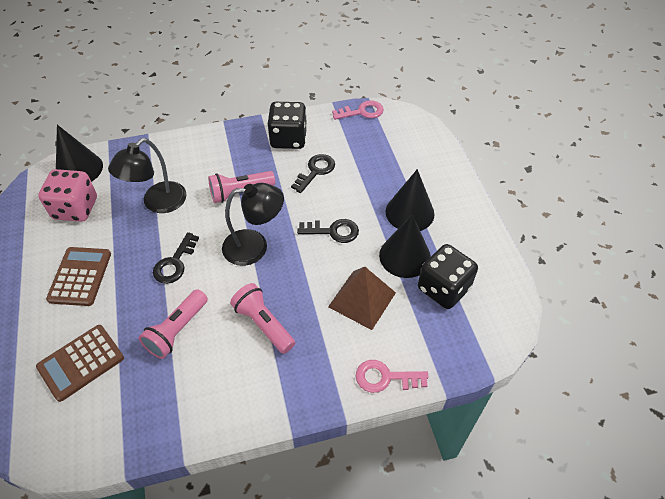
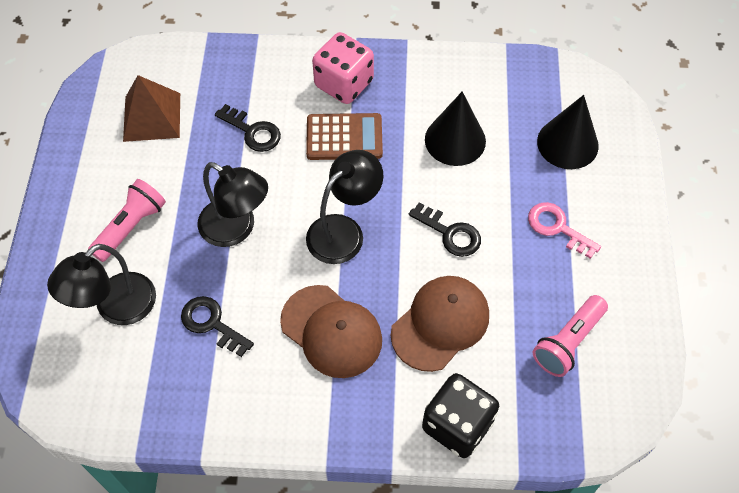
black cone: [56,125,103,182] [379,214,431,278] [386,169,435,231] = 3 -> [425,91,486,166] [537,95,599,169] = 2
black dice: [267,102,307,149] [418,244,478,309] = 2 -> [422,373,499,458] = 1
black lamp: [108,138,187,213] [222,183,284,266] = 2 -> [47,244,156,325] [198,162,268,247] [306,150,383,264] = 3
brown calculator: [36,325,124,402] [46,247,111,306] = 2 -> [306,113,383,160] = 1
brown cap: none = 0 -> [280,285,382,378] [391,276,489,372] = 2
pink flashlight: [139,289,208,359] [208,171,275,203] [230,283,295,354] = 3 -> [88,179,166,262] [533,295,608,377] = 2
pink key: [332,100,384,120] [356,360,429,393] = 2 -> [528,202,601,259] = 1

